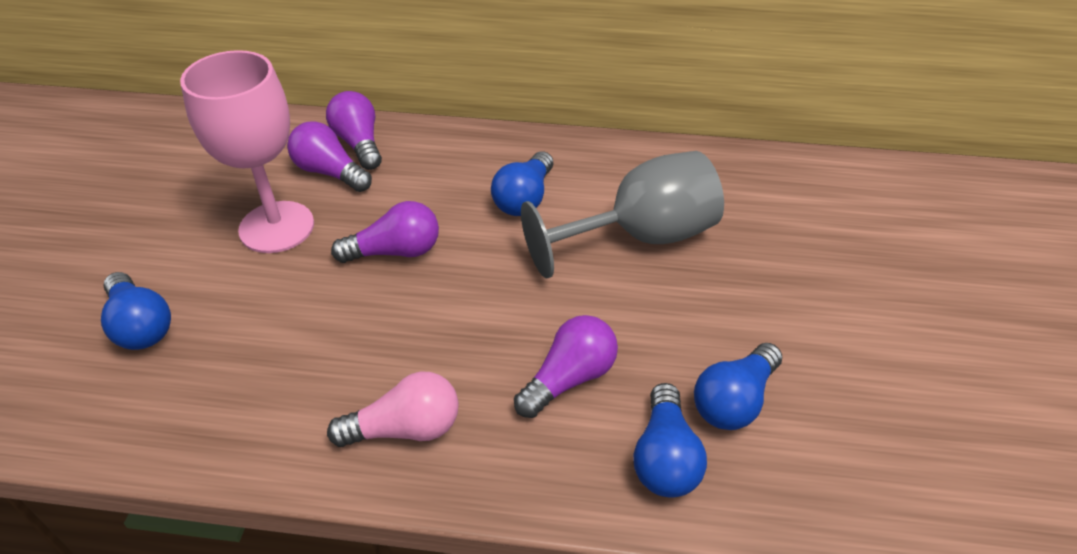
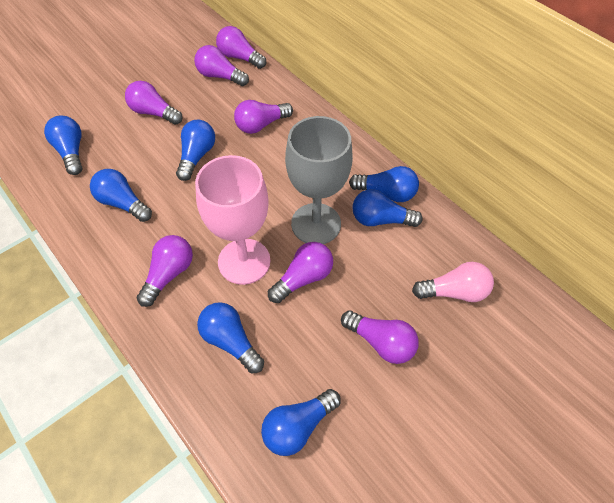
blue light bulb: [101,272,171,350] [491,151,553,216] [633,383,707,497] [694,343,782,430] = 4 -> [44,116,83,175] [90,169,152,222] [176,120,215,181] [197,302,264,373] [261,389,341,456] [349,166,419,202] [352,189,423,227] = 7
purple light bulb: [287,121,372,192] [326,91,382,170] [331,201,439,263] [514,315,618,418] = 4 -> [125,81,183,125] [137,235,193,307] [194,45,249,86] [216,26,266,69] [234,100,293,134] [268,242,333,303] [341,311,419,364] = 7

